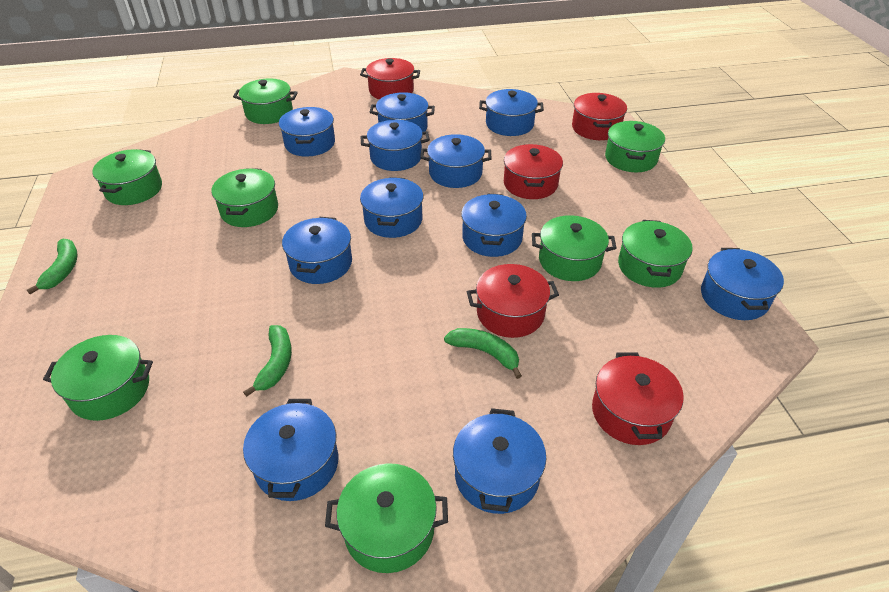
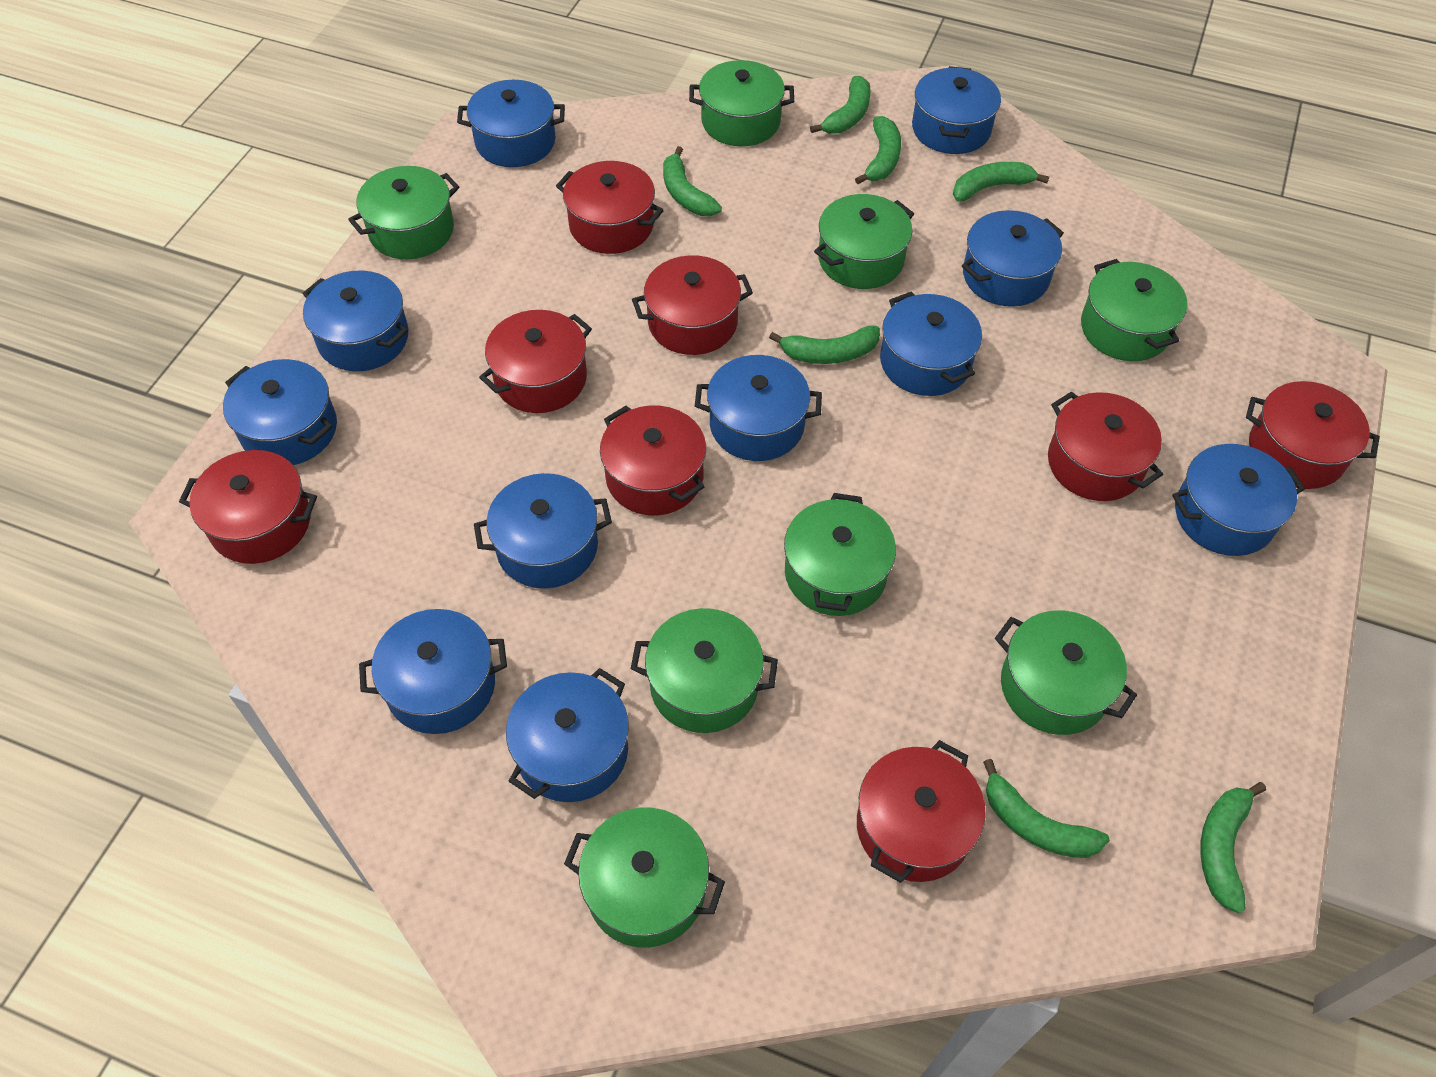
green banana: [27,239,78,294] [243,325,292,397] [444,328,522,379] = 3 -> [663,146,722,216] [769,326,880,364] [810,76,871,134] [855,116,901,184] [953,162,1049,201] [983,759,1110,858] [1200,782,1266,913] = 7
red pot: [360,58,420,99] [467,264,559,338] [504,144,563,199] [572,93,627,140] [592,352,684,445] = 5 -> [179,450,317,564] [479,310,592,413] [556,161,664,254] [600,405,706,516] [632,255,753,355] [857,740,986,883] [1048,391,1163,501] [1246,381,1380,489] = 8

